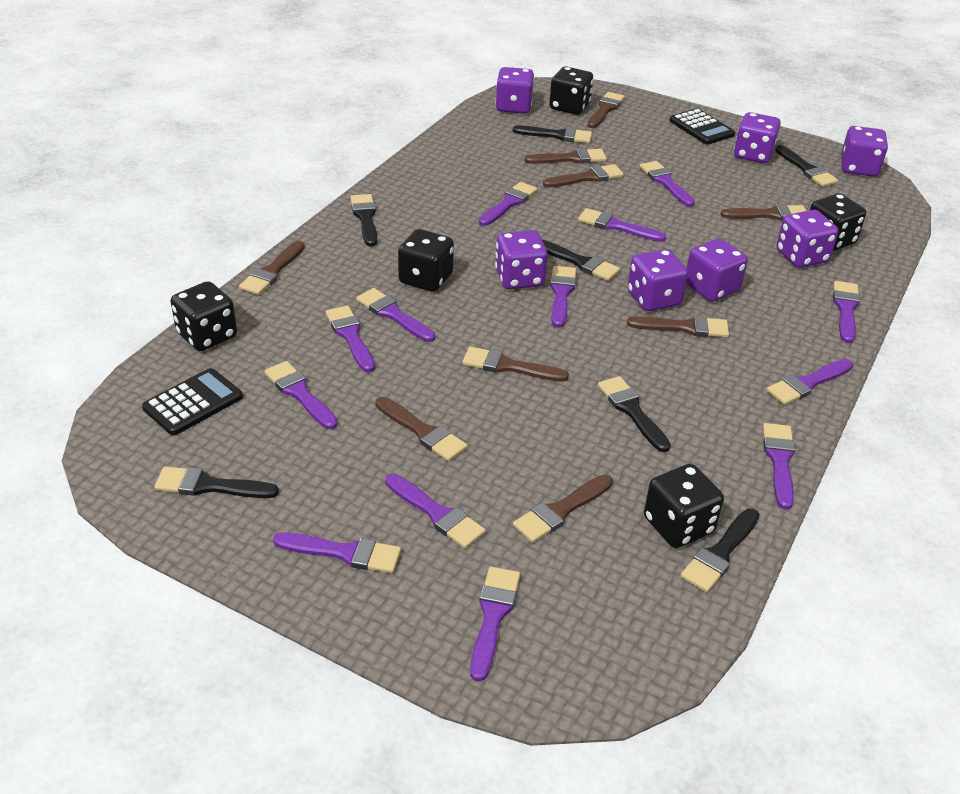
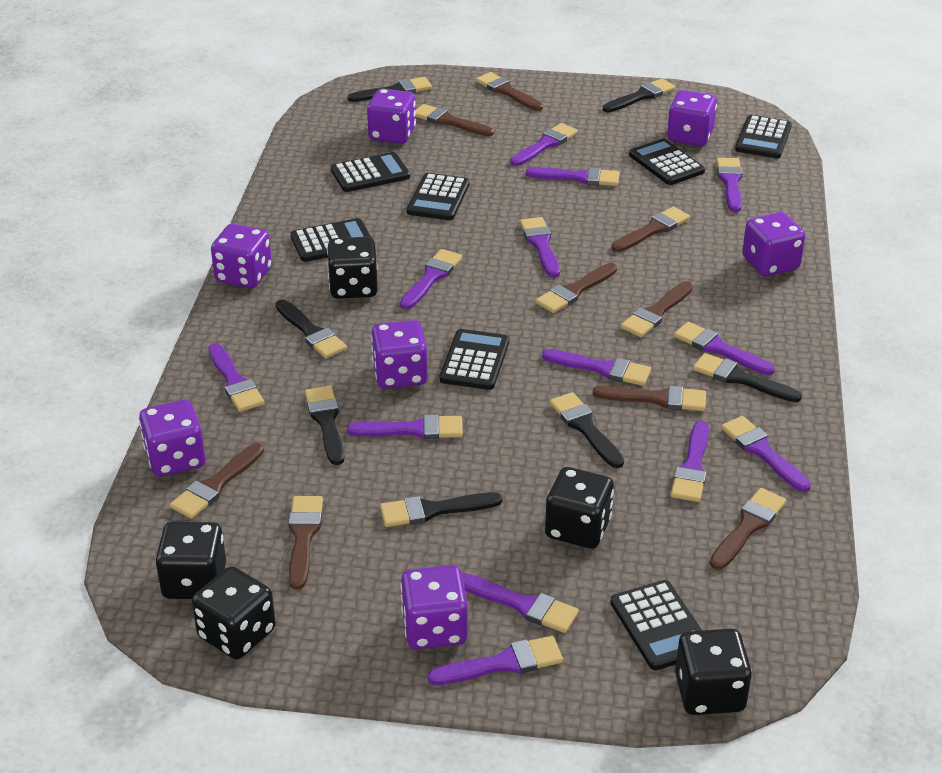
black calculator: [142,368,243,435] [669,108,735,144] = 2 -> [291,218,372,262] [331,152,410,192] [407,173,469,220] [439,329,509,390] [610,580,702,670] [629,139,705,185] [735,115,792,158] = 7

